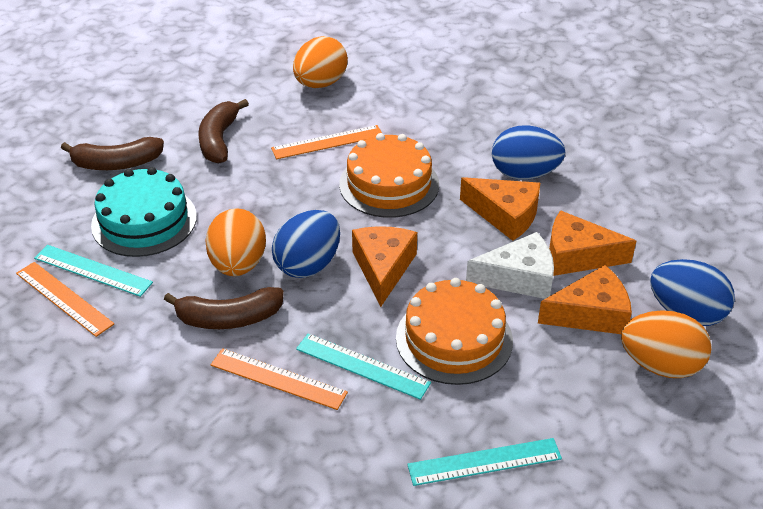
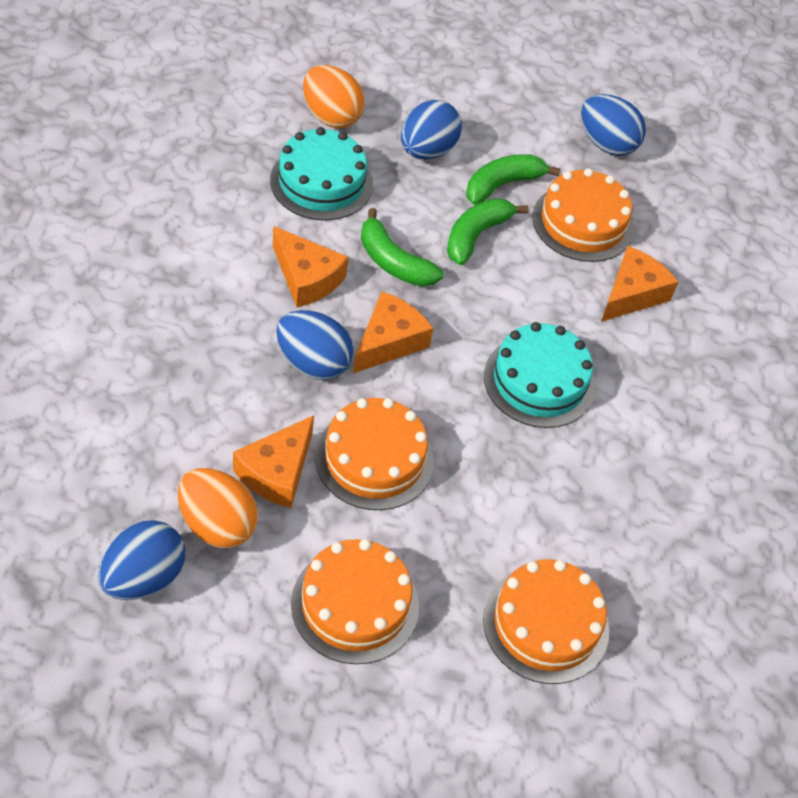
blue egg: [272,210,340,278] [492,125,565,180] [650,259,735,326] = 3 -> [98,520,185,600] [276,310,354,380] [401,100,462,160] [581,94,646,156] = 4
brown banana: [61,137,164,170] [164,287,284,329] [198,99,249,163] = 3 -> none = 0
green banana: none = 0 -> [361,208,444,286] [447,198,529,265] [467,154,561,205] = 3
orange cake: [339,133,439,218] [396,278,513,385] = 2 -> [291,539,419,664] [315,398,434,510] [483,560,609,684] [532,168,634,262] = 4
orange egg: [205,208,266,276] [293,36,348,88] [621,310,711,378] = 3 -> [178,468,258,548] [303,65,365,128] = 2
orange ruler: [16,262,114,337] [211,348,348,410] [271,125,382,159] = 3 -> none = 0
turquoise cake: [91,167,197,257] = 1 -> [270,127,373,220] [484,322,595,428] = 2
turquoise ruler: [34,245,153,297] [296,333,431,400] [407,438,562,486] = 3 -> none = 0
white cheese: [466,232,554,299] = 1 -> none = 0

